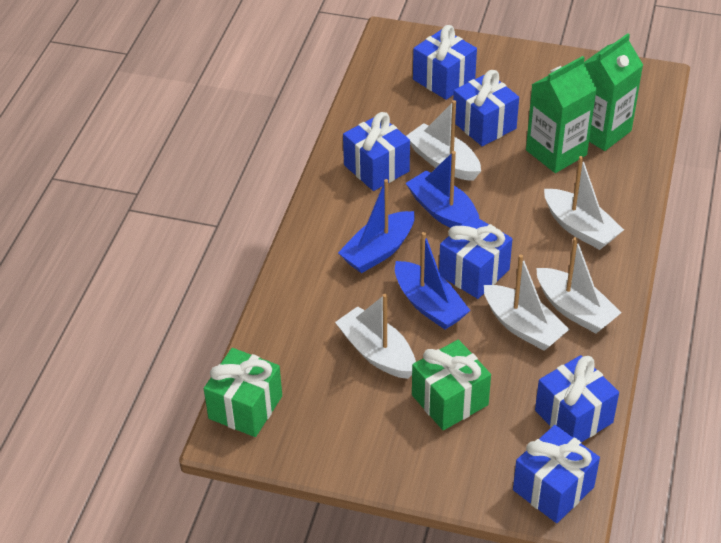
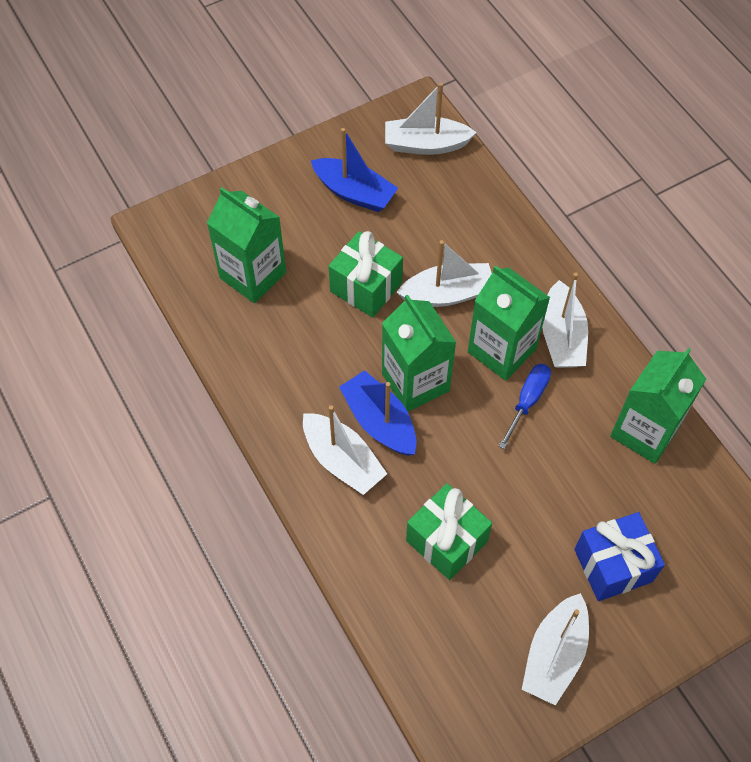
blue boat: [338,179,415,273] [395,232,471,330] [406,151,479,228] = 3 -> [311,128,398,212] [339,370,417,456] = 2
blue gift: [343,112,410,191] [413,25,477,100] [439,215,512,299] [453,70,519,146] [513,425,600,523] [535,355,619,442] = 6 -> [574,512,665,601] = 1
blue screwdriver: none = 0 -> [498,364,551,449] = 1
green carton: [526,56,597,173] [584,33,643,151] = 2 -> [207,187,286,303] [382,295,456,412] [468,265,550,381] [610,348,706,464] = 4

